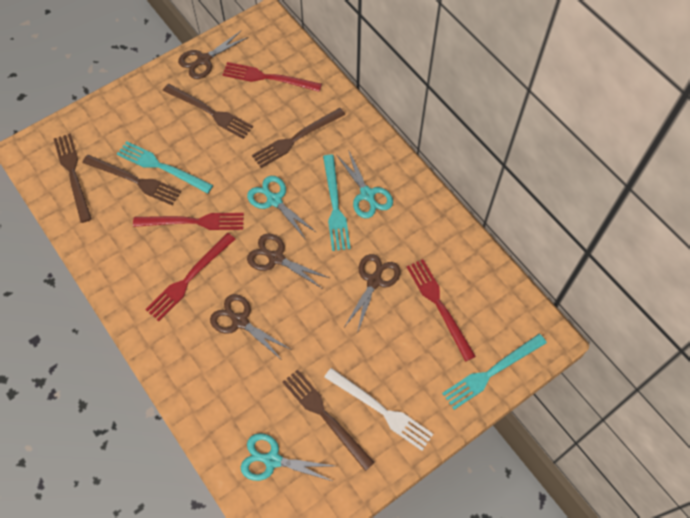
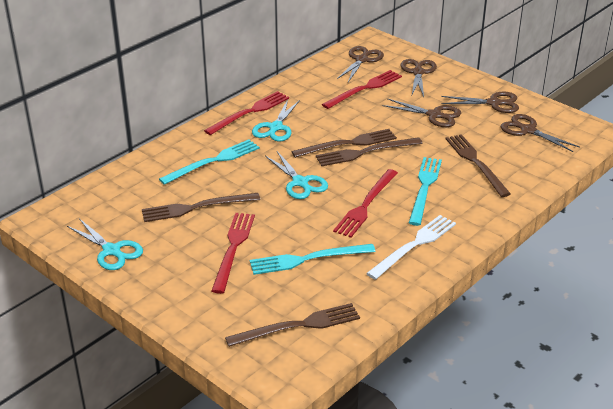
brown scissors: [178,31,249,79] [210,294,292,360] [247,234,329,289] [345,254,401,333] = 4 -> [337,46,384,82] [383,98,461,127] [400,59,437,97] [441,91,519,113] [500,114,580,152] = 5

